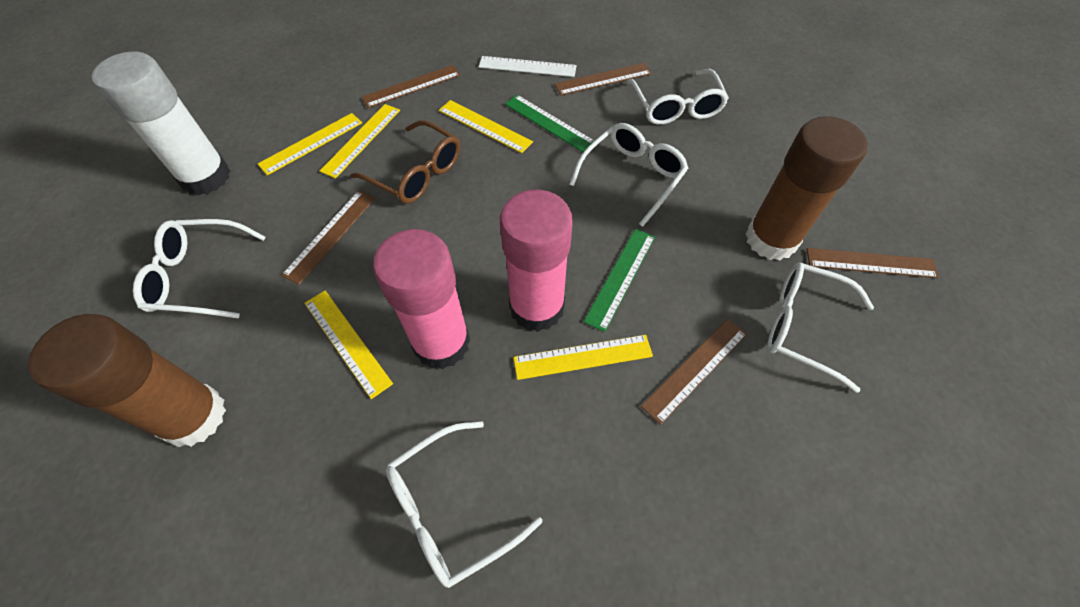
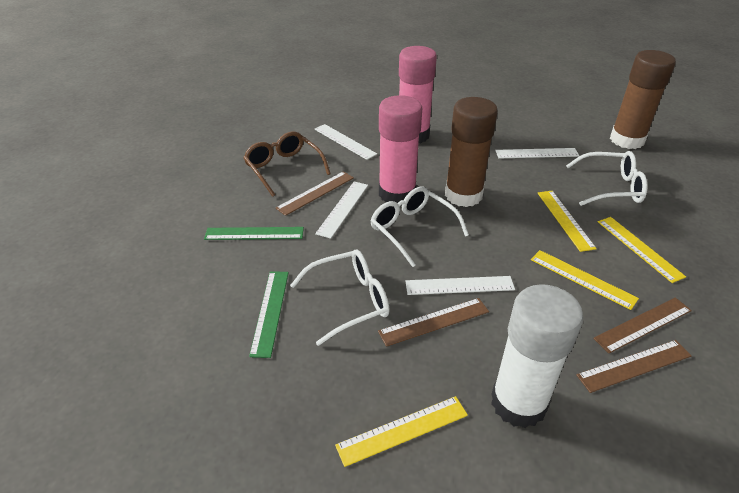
brown ruler: [281,191,375,285] [362,65,461,108] [554,63,652,96] [641,319,747,425] [806,248,939,278] = 5 -> [276,171,354,216] [378,298,489,347] [577,340,691,393] [593,298,692,354] = 4
white glasses: [133,219,266,319] [386,421,542,588] [569,123,688,227] [627,69,729,125] [767,262,874,393] = 5 -> [290,250,390,346] [370,187,469,267] [566,151,647,206] = 3
white ruler: [479,56,577,77] = 1 -> [314,124,377,160] [315,182,368,239] [405,276,515,295] [495,148,579,159] = 4
yellow ruler: [258,113,362,175] [304,291,393,399] [320,104,400,179] [439,100,533,153] [513,335,653,380] = 5 -> [335,396,468,467] [531,250,639,310] [538,191,597,252] [598,217,686,283] = 4

